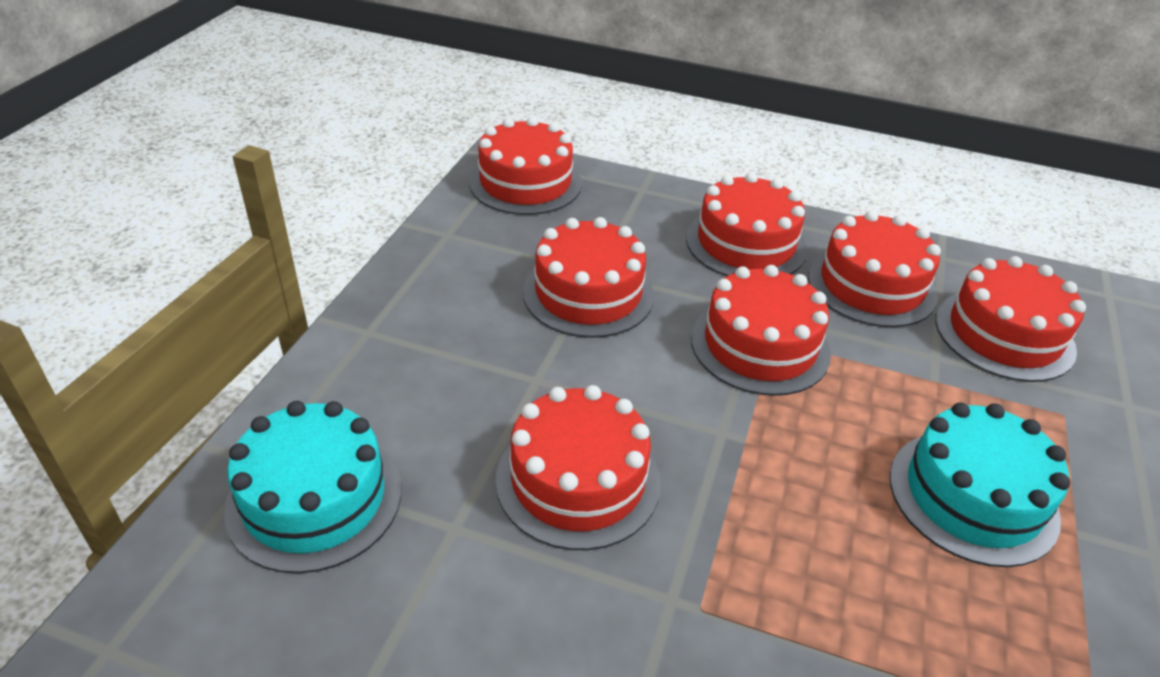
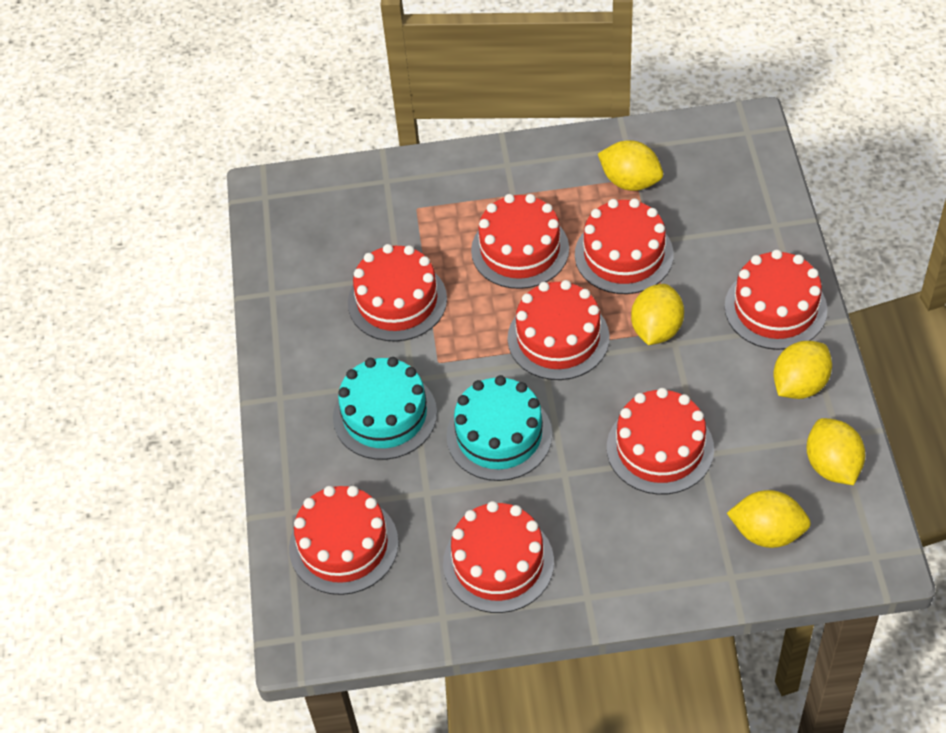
red cake: [469,117,582,215] [495,385,661,550] [523,217,654,338] [686,173,807,276] [691,265,831,396] [808,211,941,327] [935,256,1086,382] = 7 -> [289,486,399,595] [348,244,447,342] [443,501,554,613] [471,194,569,289] [507,280,610,380] [575,198,674,294] [607,388,714,495] [725,250,827,350] = 8
yellow lemon: none = 0 -> [598,140,663,191] [631,284,684,345] [727,490,811,548] [773,341,832,399] [806,418,865,485] = 5

